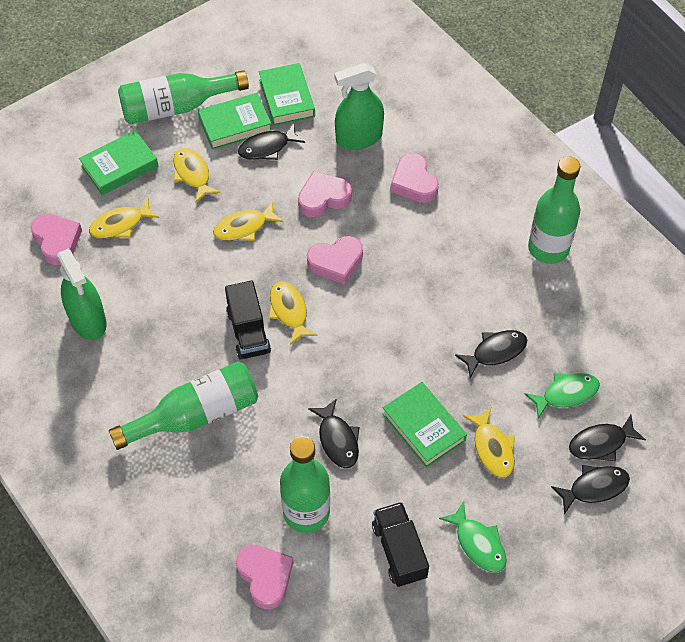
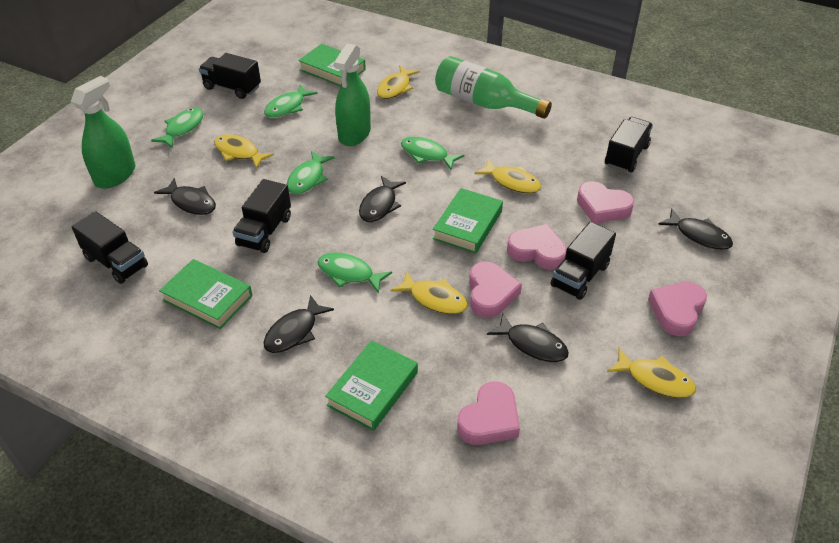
black truck: [225,281,271,360] [372,502,429,587] = 2 -> [72,211,148,284] [199,53,261,99] [232,179,291,253] [551,222,616,300] [605,117,653,172] = 5
green bottle: [109,362,258,450] [118,70,249,124] [280,436,330,533] [528,156,580,264] = 4 -> [435,56,552,119] = 1
green fish: [439,501,507,573] [525,373,600,419] = 2 -> [151,108,204,148] [264,85,318,118] [287,151,335,195] [317,253,392,294] [401,137,464,170] = 5

